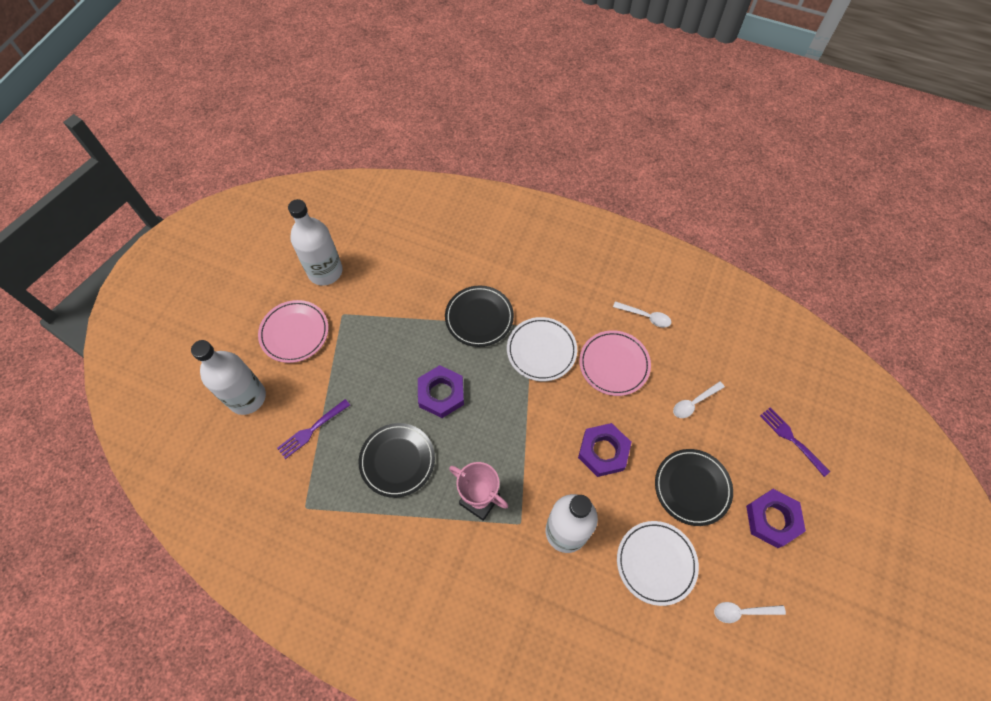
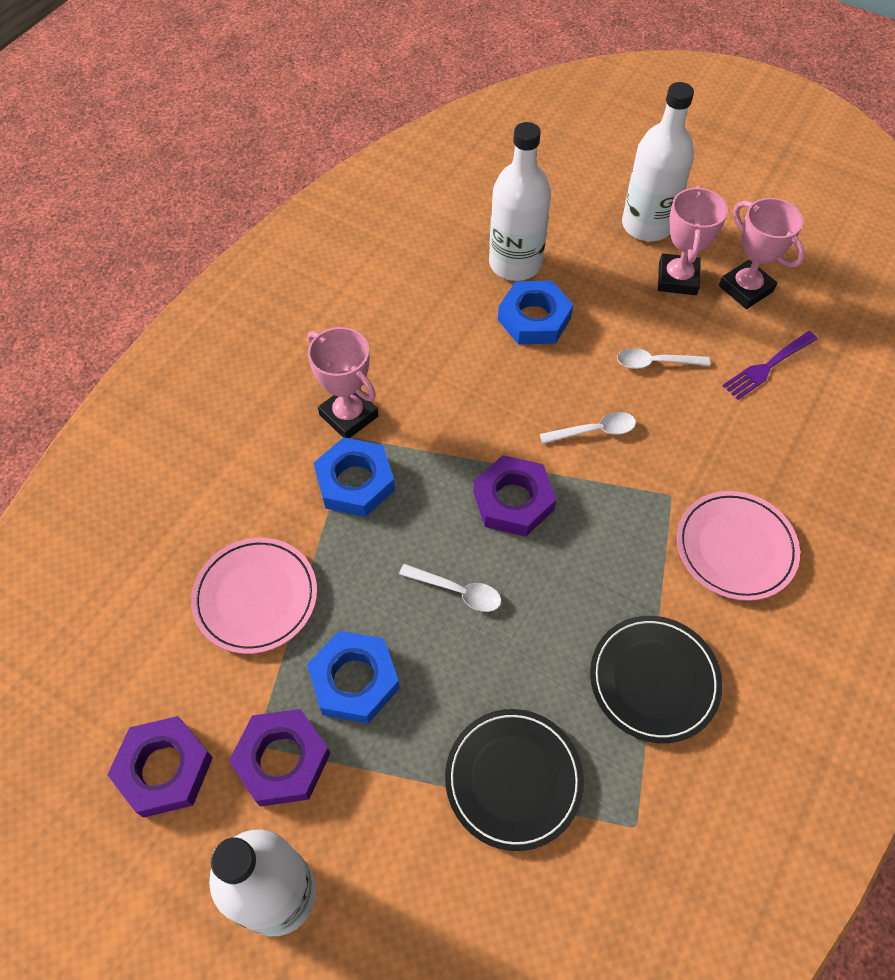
black plate: [359,423,435,498] [445,285,514,347] [655,449,733,526] = 3 -> [445,709,584,851] [590,616,723,743] = 2
blue nut: none = 0 -> [307,631,400,724] [314,437,395,517] [498,281,573,344] = 3
pink trophy: [449,462,508,521] = 1 -> [307,327,378,438] [658,186,728,295] [719,198,805,309] = 3
purple fork: [277,399,350,459] [760,407,830,477] = 2 -> [723,331,818,400] = 1
white plate: [507,317,577,381] [617,521,699,606] = 2 -> none = 0

